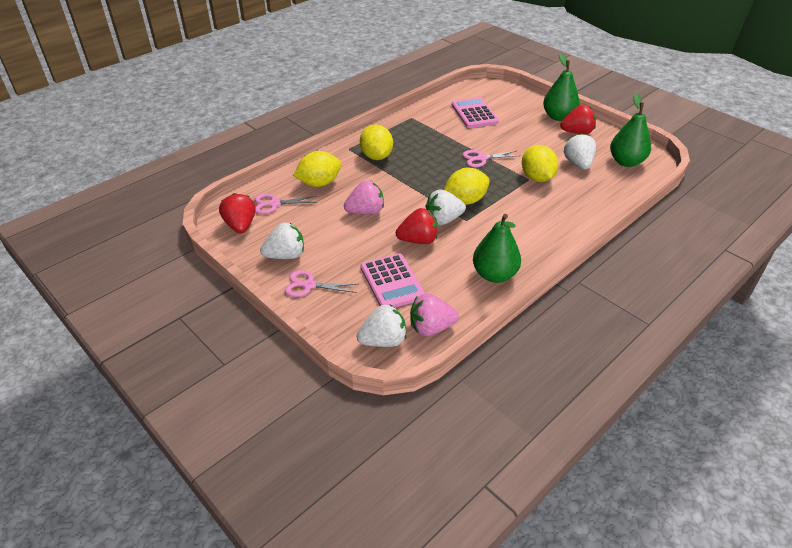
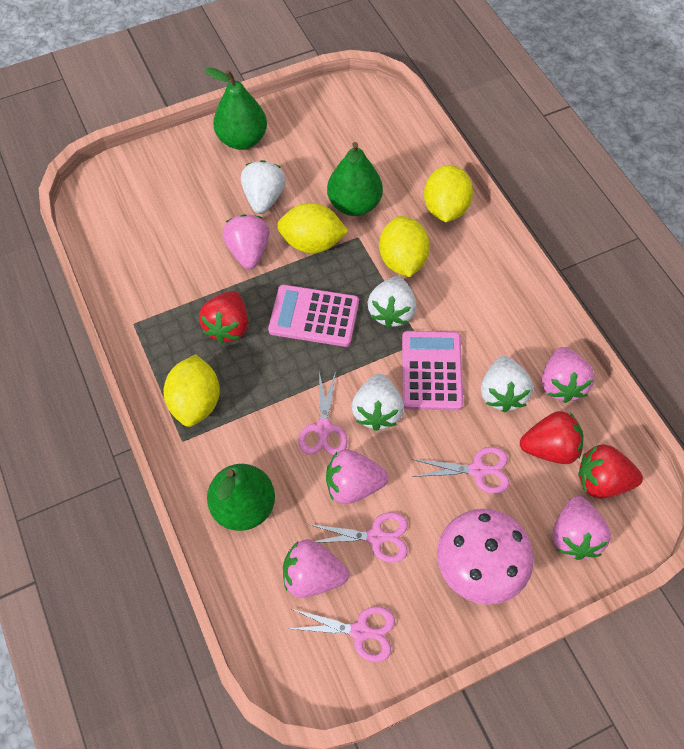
pink mushroom: none = 0 -> [437,509,533,605] = 1
pink scissors: [255,193,317,214] [285,270,357,297] [462,150,521,167] = 3 -> [288,606,395,662] [299,371,348,456] [308,512,408,563] [412,447,509,494] = 4
pink strawberry: [344,180,384,215] [410,294,459,336] = 2 -> [222,214,270,269] [283,539,349,598] [326,449,389,504] [542,347,595,403] [552,496,611,560] = 5

